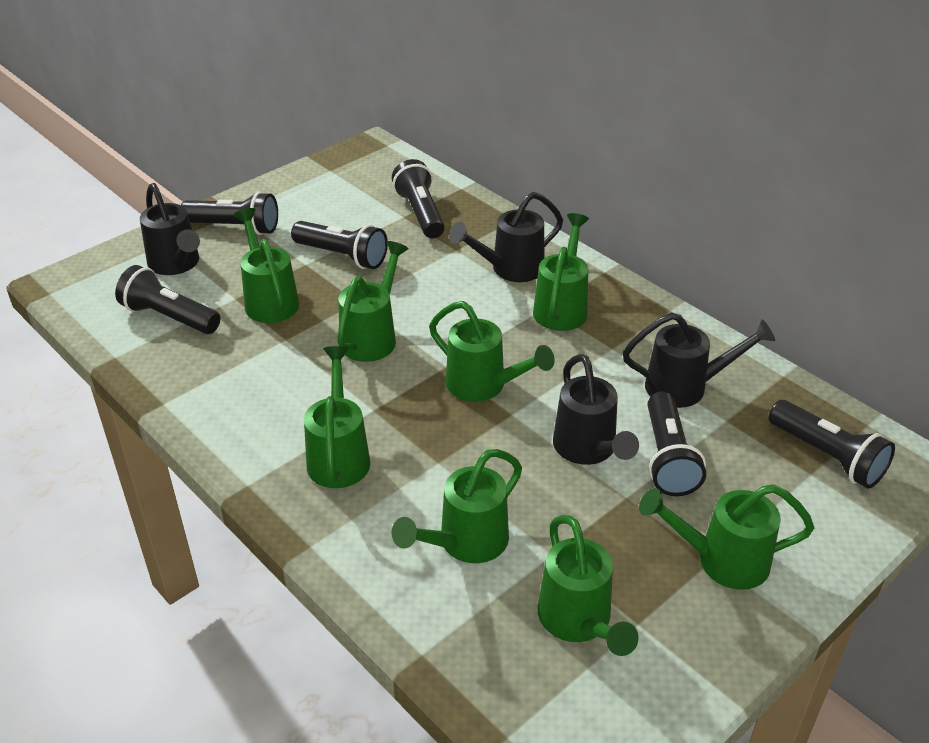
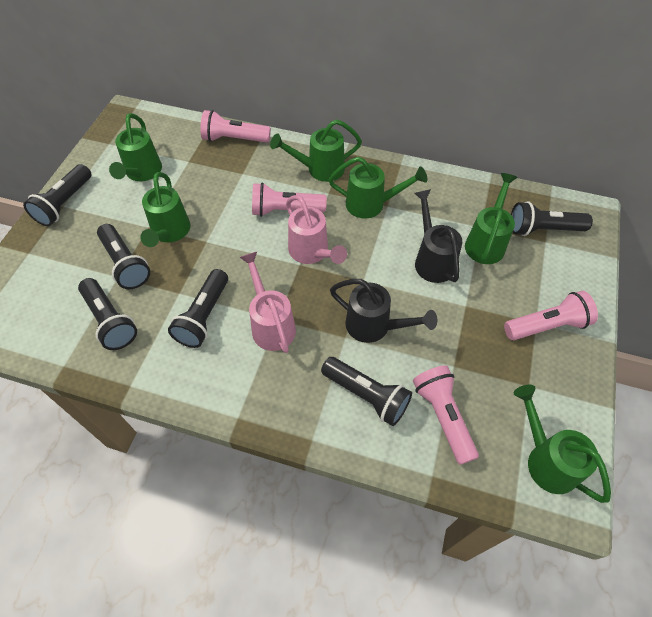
black watering can: [140,183,200,275] [449,192,563,282] [553,354,639,465] [623,313,775,408] = 4 -> [330,279,437,343] [414,189,462,283] = 2
green watering can: [234,208,299,323] [304,346,371,488] [337,241,409,362] [391,449,522,563] [429,301,555,402] [533,213,589,331] [538,515,639,656] [639,484,814,590] = 8 -> [109,113,162,181] [140,172,190,247] [270,119,362,182] [329,157,428,218] [465,173,518,264] [514,385,611,503] = 6
pink flashlight: none = 0 -> [200,110,271,143] [252,183,327,217] [413,365,479,465] [504,291,598,340] = 4
pink watering can: none = 0 -> [240,252,296,353] [286,195,347,264] = 2

